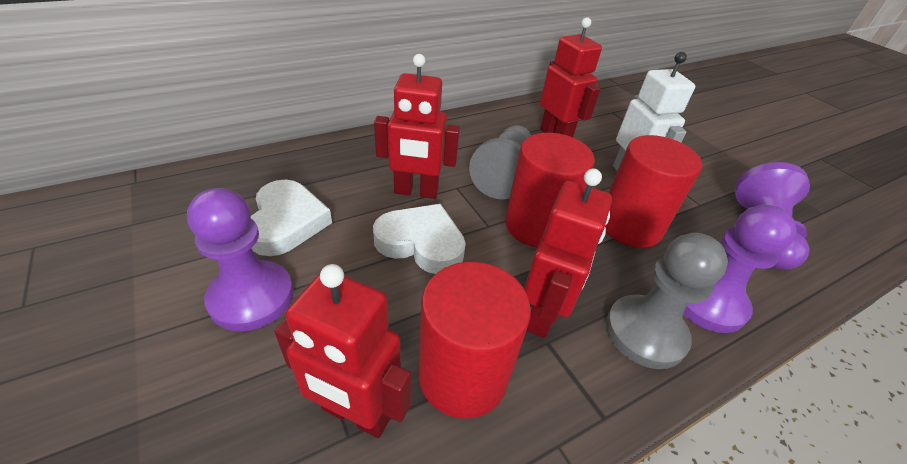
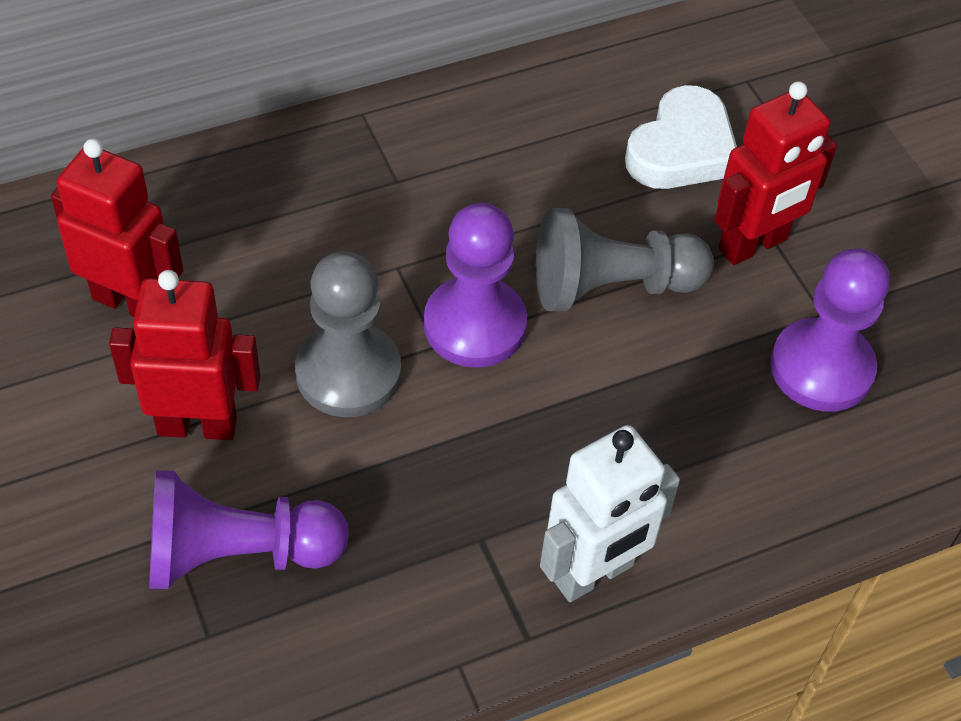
red cylinder: [418,262,531,419] [505,133,595,247] [605,135,702,248] = 3 -> none = 0
red robot: [274,264,411,438] [374,54,460,199] [524,169,612,338] [540,17,602,137] = 4 -> [51,139,183,317] [109,270,260,440] [714,81,837,265] = 3
white heart: [251,180,332,256] [373,204,466,274] = 2 -> [625,85,737,189] = 1

